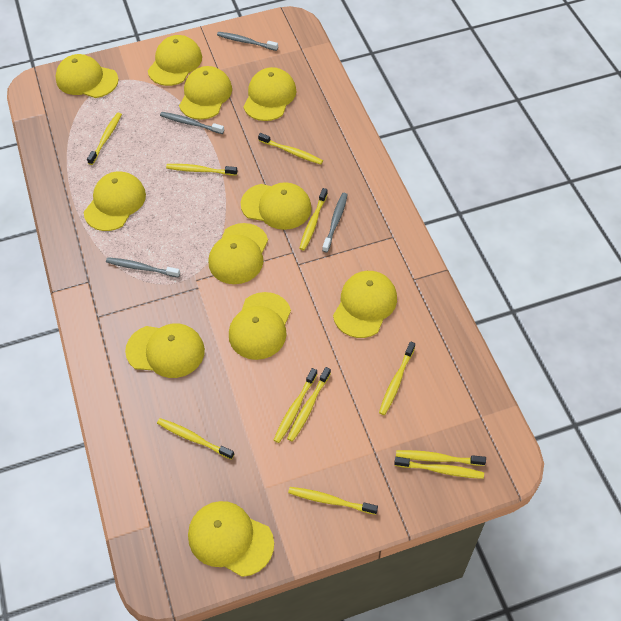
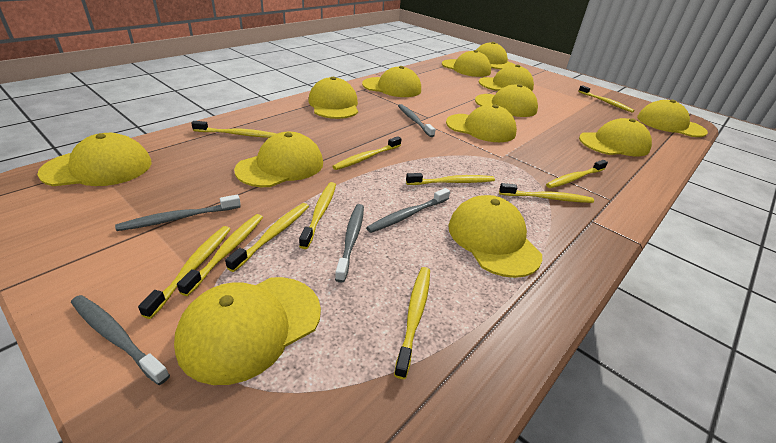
grey toothbrush: [106,257,180,278] [160,112,224,134] [217,32,278,51] [322,193,348,253] = 4 -> [71,295,170,385] [115,195,241,231] [335,204,364,283] [366,188,450,233] [398,104,436,137] = 5
yellow cap: [55,54,118,98] [84,172,146,231] [125,323,205,378] [148,35,202,86] [179,66,232,120] [188,501,274,577] [209,223,268,284] [229,292,291,360] [241,182,312,230] [243,67,296,121] [333,271,397,338] = 11 -> [37,133,152,186] [174,277,321,385] [234,132,323,187] [308,77,358,119] [362,66,421,97] [442,50,491,77] [446,104,517,142] [448,195,542,278] [475,84,538,117] [476,42,515,70] [479,64,534,91] [579,118,652,157] [637,100,708,137] = 13

